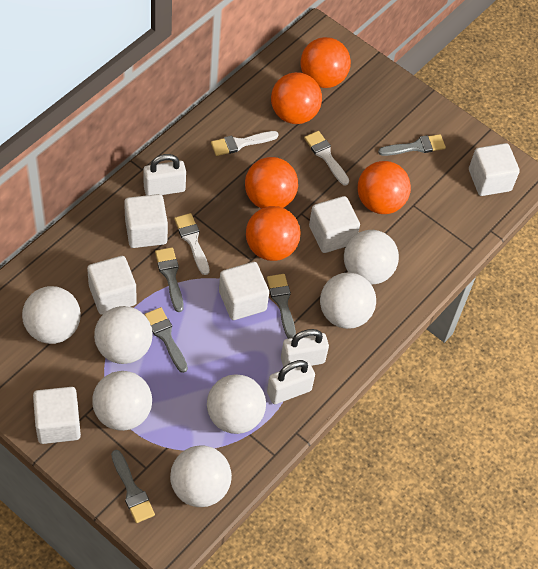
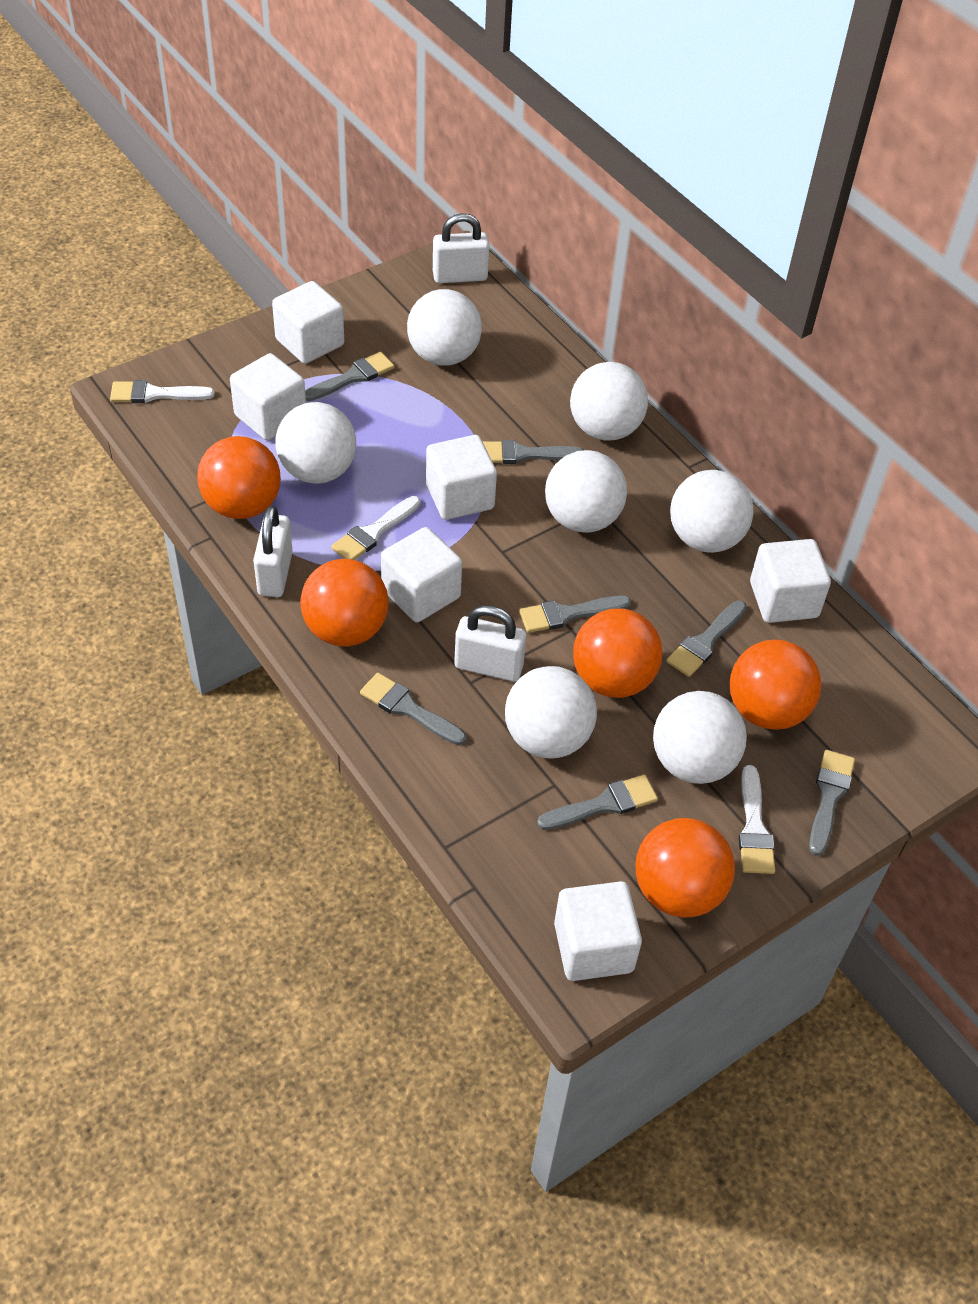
grey brush: [111,450,155,523] [144,307,188,373] [155,247,184,312] [267,274,296,339] [378,134,446,156] = 5 -> [305,352,394,402] [360,673,466,745] [483,440,583,464] [519,595,631,633] [537,774,658,830] [666,600,747,677] [809,750,855,856] = 7

